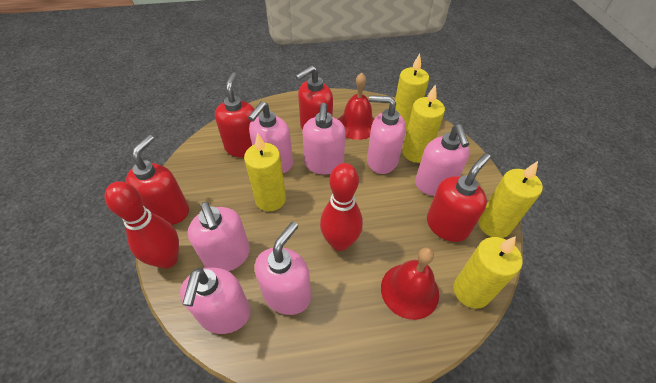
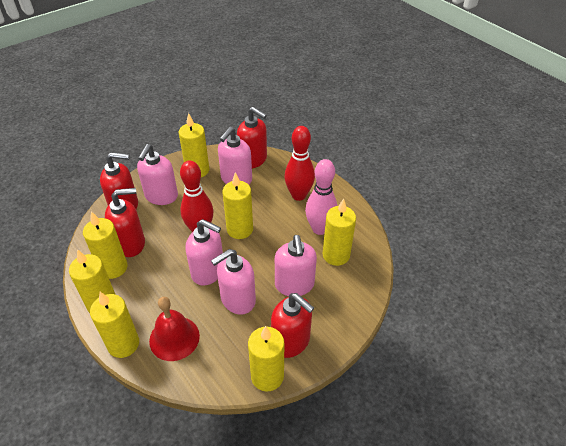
pink bowling pin: none = 0 -> [305,159,338,235] = 1
pink soap dispenser: [180,267,251,334] [188,202,250,271] [248,101,293,173] [255,222,311,315] [302,103,346,175] [367,95,406,174] [415,124,470,196] = 7 -> [137,144,178,205] [185,219,223,286] [211,249,256,315] [218,127,252,185] [275,235,317,296] = 5
red bell: [338,73,374,140] [381,248,439,320] = 2 -> [149,297,200,361] = 1
yellow candle: [244,133,286,211] [395,53,429,131] [402,84,445,163] [453,236,523,309] [478,161,543,238] = 5 -> [69,249,116,313] [83,211,128,279] [90,292,139,358] [179,113,209,177] [223,172,253,239] [248,326,284,391] [322,198,356,266] = 7

